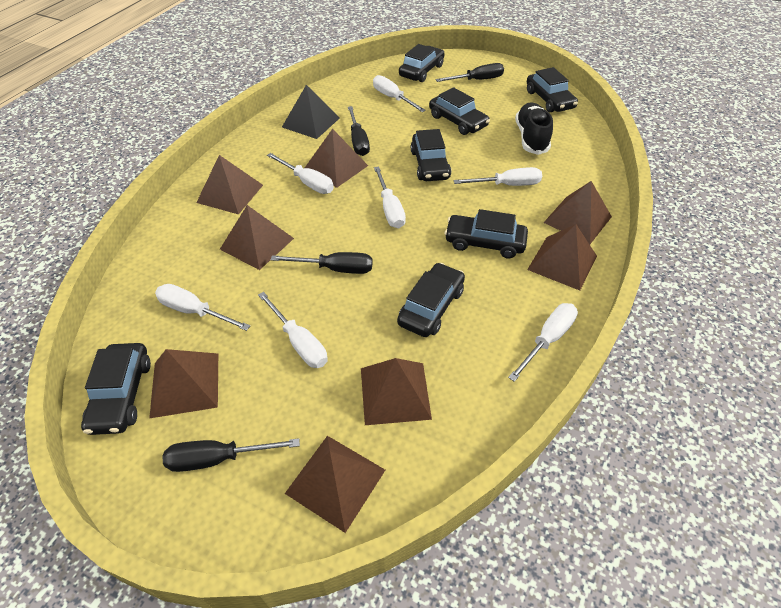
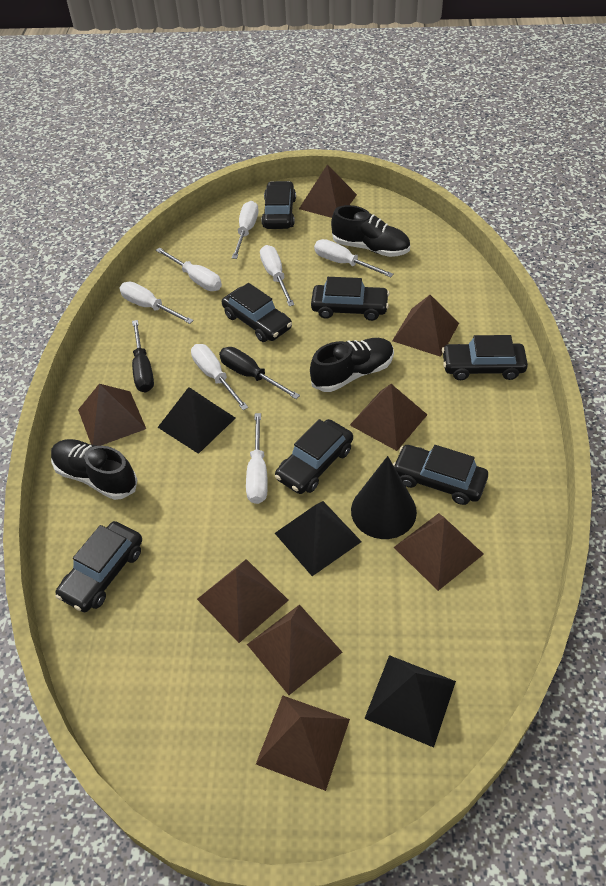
black cone: none = 0 -> [351,456,417,539] = 1
black pyramid: [282,85,340,139] = 1 -> [157,387,236,454] [275,501,362,576] [364,655,456,748] = 3
black screwdriver: [162,438,300,472] [271,252,373,274] [348,106,370,156] [436,63,504,82] = 4 -> [132,320,154,392] [219,347,300,399] = 2
black shoe: [515,102,553,155] = 1 -> [51,439,137,500] [310,338,394,392] [331,205,410,257] = 3

